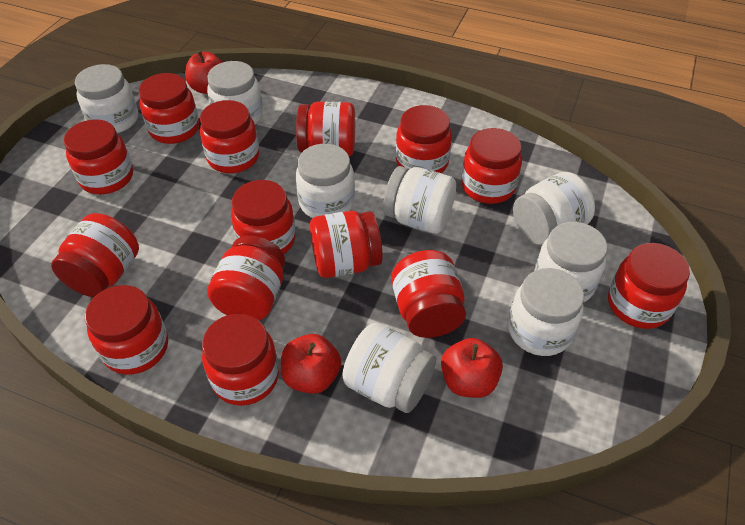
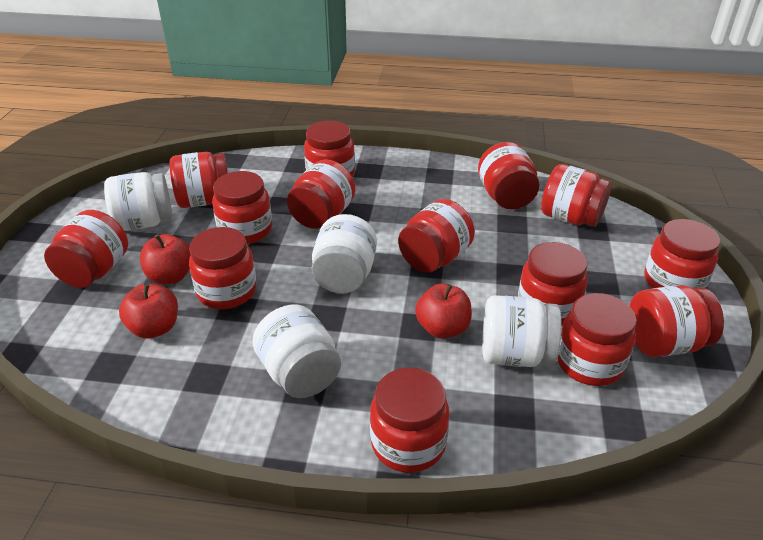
white jar: [75,64,138,133] [207,61,263,124] [296,144,355,218] [343,323,436,413] [383,166,456,234] [508,268,584,356] [513,172,595,245] [534,222,608,303] = 8 -> [104,172,172,231] [252,305,341,398] [312,214,377,294] [482,295,562,367] = 4

